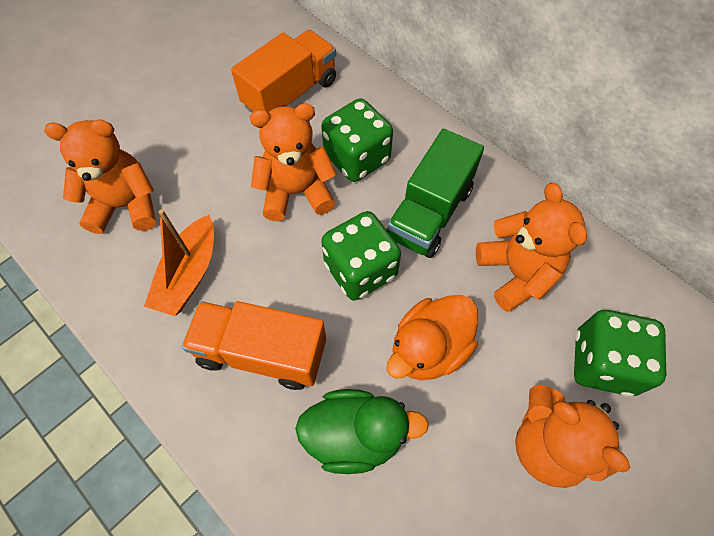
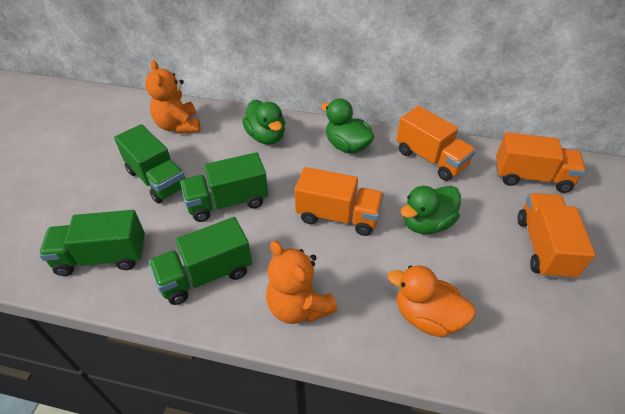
green dice: [321,98,393,182] [321,211,401,301] [574,310,666,397] = 3 -> none = 0
green duck: [295,389,429,474] = 1 -> [242,100,285,145] [321,99,374,154] [401,186,461,234] = 3
green truck: [386,129,484,258] = 1 -> [39,210,145,276] [114,124,185,204] [149,217,252,305] [180,152,268,222] = 4
orange boat: [144,209,214,316] = 1 -> none = 0
orange teddy bear: [44,120,156,234] [250,103,337,221] [476,183,587,312] [515,385,630,488] = 4 -> [145,60,200,134] [266,241,337,324] = 2
orange truck: [182,301,326,390] [231,30,336,113] = 2 -> [295,167,384,236] [396,106,476,181] [496,132,586,193] [518,193,596,280] = 4

